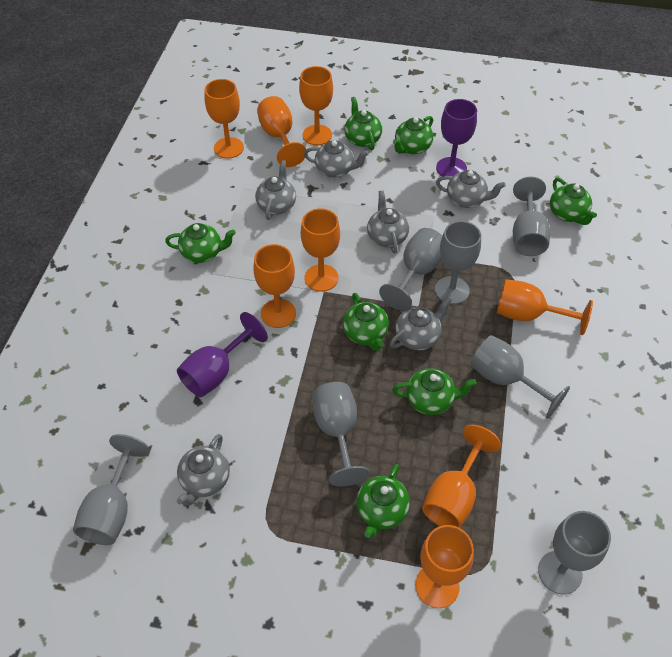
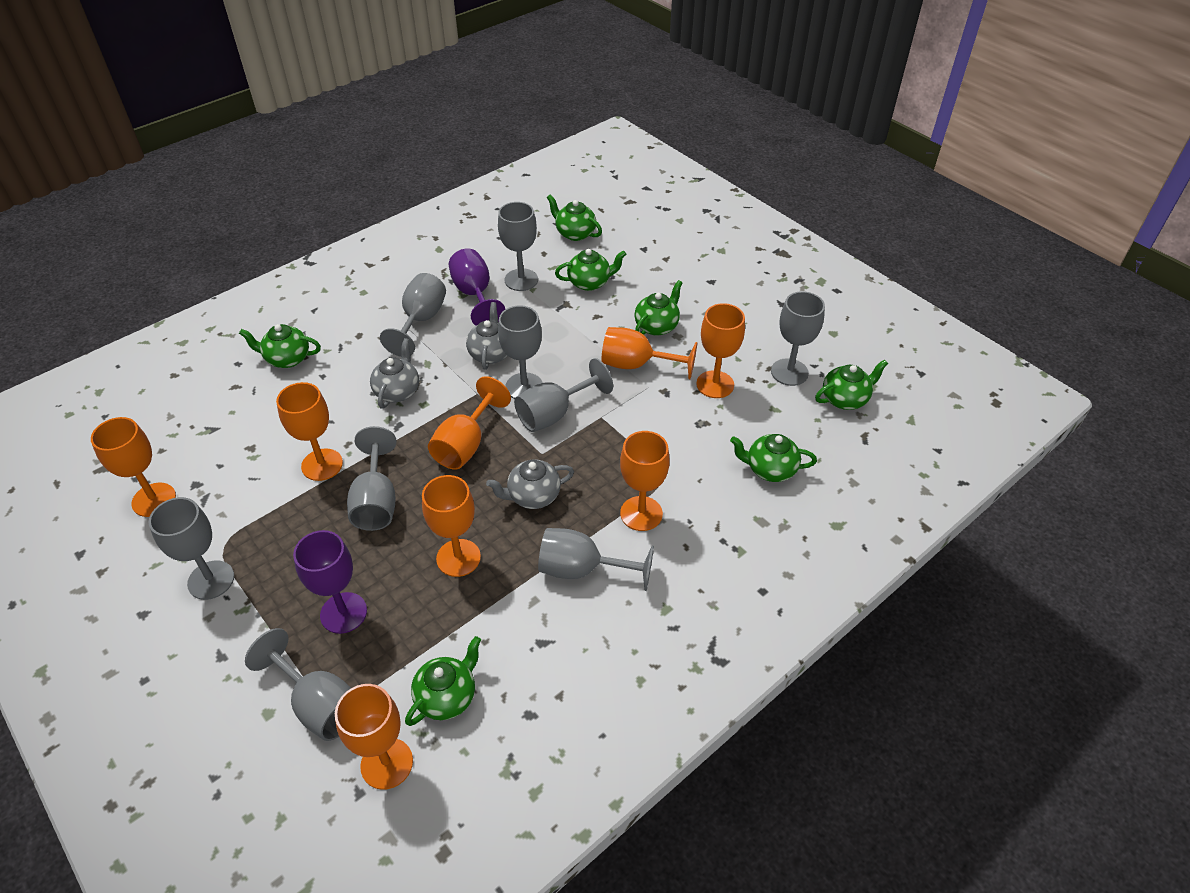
grey goblet: [73,434,149,545] [313,382,370,486] [379,228,442,310] [435,221,481,304] [470,335,570,419] [513,177,550,256] [538,511,611,595] = 7 -> [149,497,234,600] [245,628,351,741] [347,426,397,531] [380,273,446,357] [498,202,538,291] [498,305,543,399] [514,358,613,432] [538,528,654,591] [771,291,825,386] = 9
grey teapot: [177,434,230,506] [255,160,296,220] [304,140,369,178] [367,190,409,253] [390,297,452,350] [436,170,506,208] = 6 -> [370,338,419,409] [466,302,507,370] [486,460,574,509] = 3

